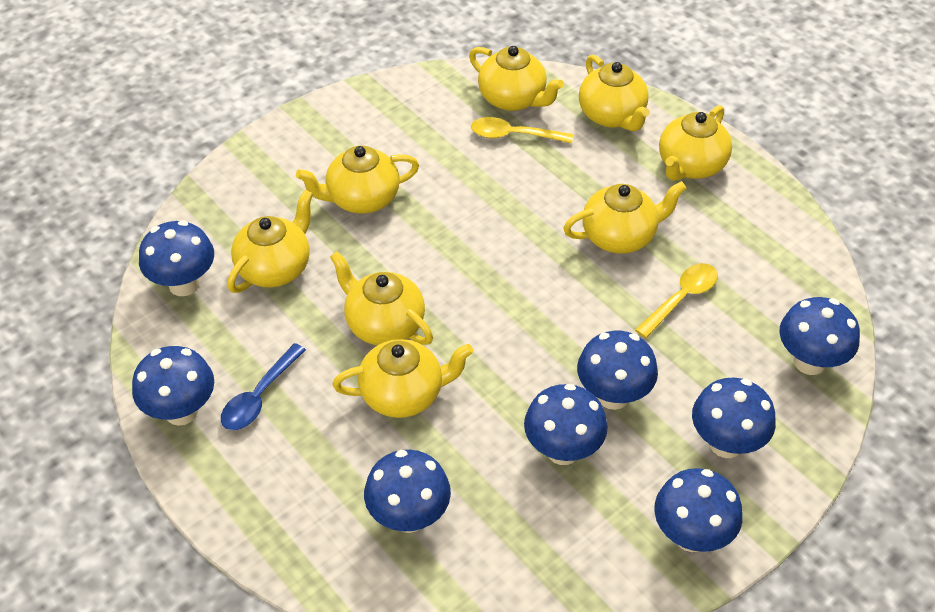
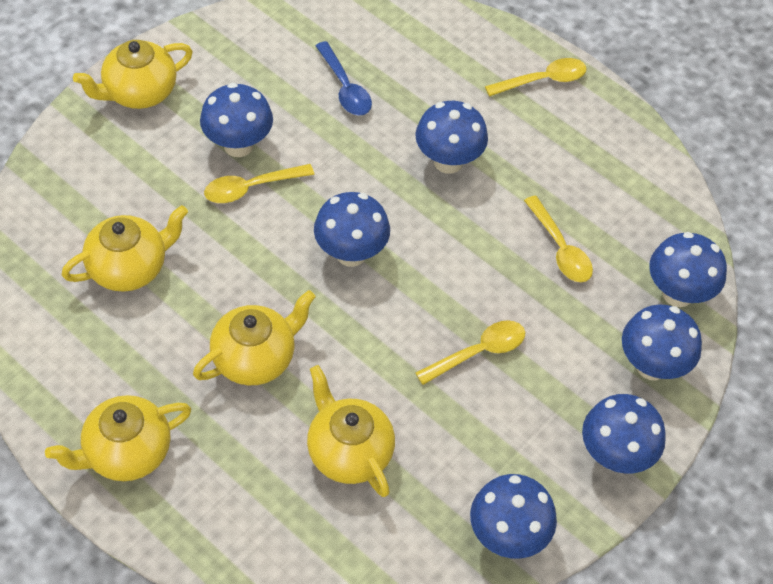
blue mushroom: [132,346,214,426] [139,220,214,296] [364,450,451,533] [524,384,608,465] [577,331,658,410] [654,468,743,552] [692,378,776,458] [779,297,860,375] = 8 -> [200,83,273,157] [314,192,390,267] [415,101,488,174] [470,474,557,559] [582,394,666,474] [622,304,702,380] [649,232,727,307] = 7
yellow spoon: [471,117,573,143] [635,263,718,338] = 2 -> [204,164,314,203] [415,320,525,385] [485,58,587,97] [524,195,593,282] = 4
yellow teapot: [227,190,313,293] [296,145,419,214] [330,251,433,345] [332,339,473,418] [469,46,564,111] [563,181,687,254] [579,55,650,131] [659,105,732,181] = 8 -> [45,395,191,481] [62,205,188,292] [73,40,193,109] [193,290,316,385] [307,365,395,497] = 5

